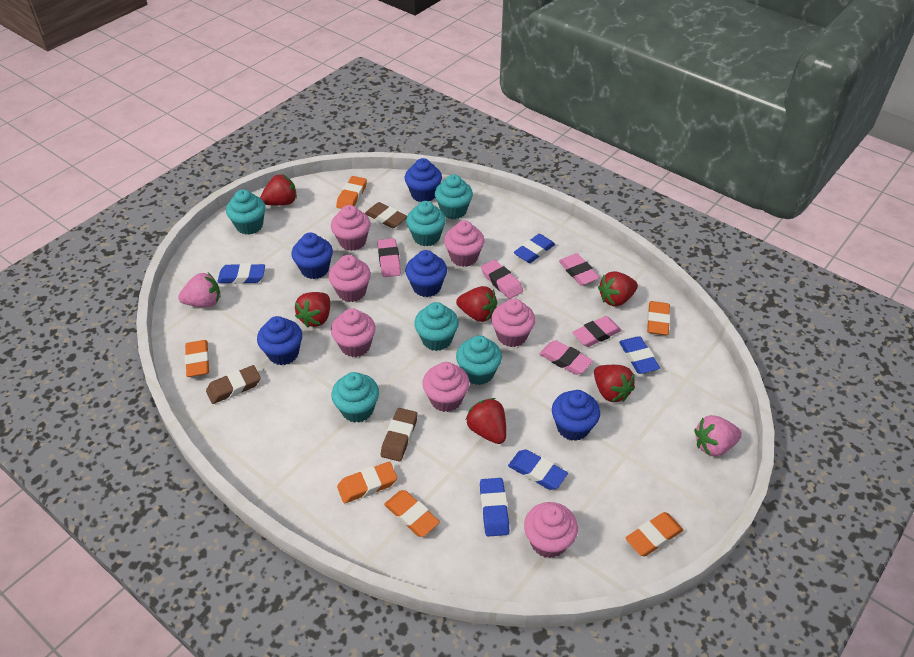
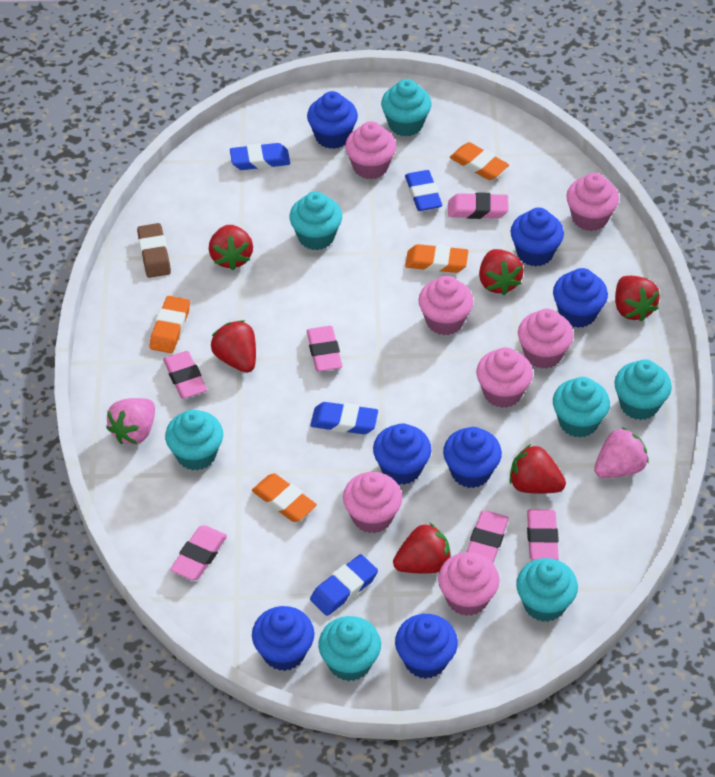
blue cupcake: [257,316,302,365] [292,233,333,279] [405,158,442,202] [405,250,447,297] [552,390,600,441] = 5 -> [252,606,314,671] [307,91,358,149] [373,424,431,485] [395,614,458,679] [443,427,502,488] [510,208,564,266] [553,268,608,328] = 7
blue eraser: [217,263,265,284] [480,478,509,537] [508,450,568,490] [514,234,555,263] [619,336,660,374] = 5 -> [230,143,290,170] [310,402,378,434] [310,554,378,616] [405,170,442,211] = 4
brown eraser: [206,365,261,404] [365,202,407,228] [381,408,418,461] = 3 -> [137,223,171,278] = 1
orange eraser: [185,340,209,377] [336,176,367,209] [337,462,397,503] [384,490,440,537] [625,512,683,556] [647,301,670,335] = 6 -> [150,296,190,353] [252,474,317,522] [405,244,468,273] [450,142,509,180] = 4
pink eraser: [378,238,401,277] [481,260,523,299] [539,340,593,375] [559,253,600,285] [572,316,622,347] = 5 -> [163,351,207,399] [170,525,227,580] [307,326,342,372] [448,192,508,219] [467,510,509,563] [527,509,559,560] = 6
turquoise cupcake: [226,189,265,235] [331,372,379,423] [406,201,446,246] [414,302,459,351] [435,175,473,219] [456,335,502,385] = 6 -> [165,409,223,471] [289,192,342,250] [318,616,381,681] [381,79,432,137] [516,558,578,622] [553,377,610,438] [614,359,672,420] = 7

